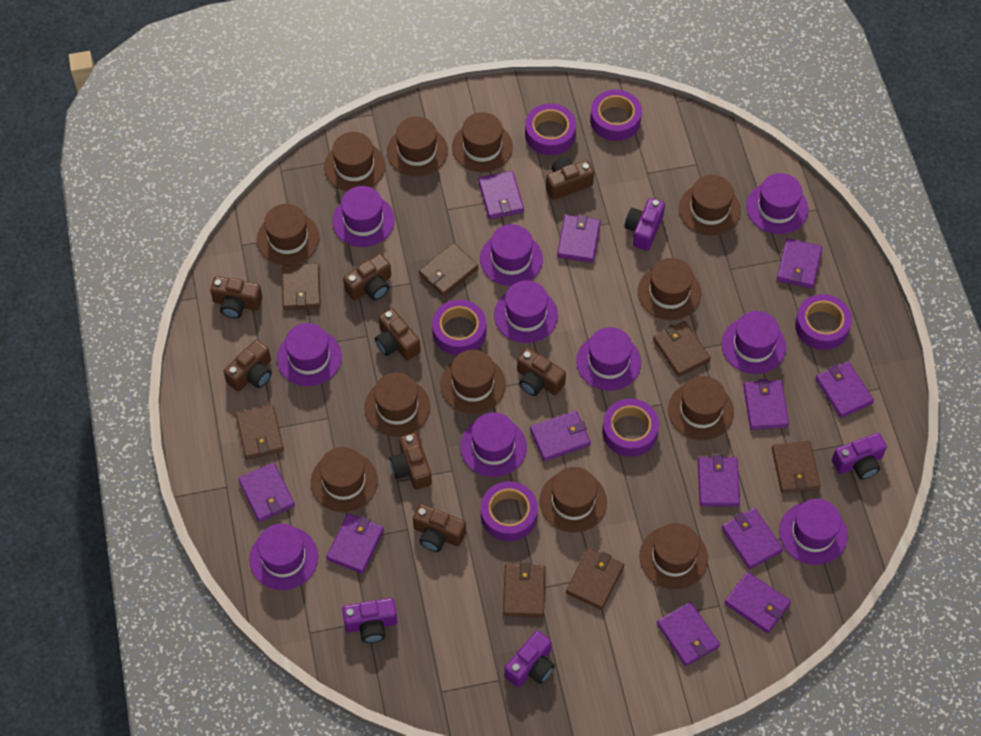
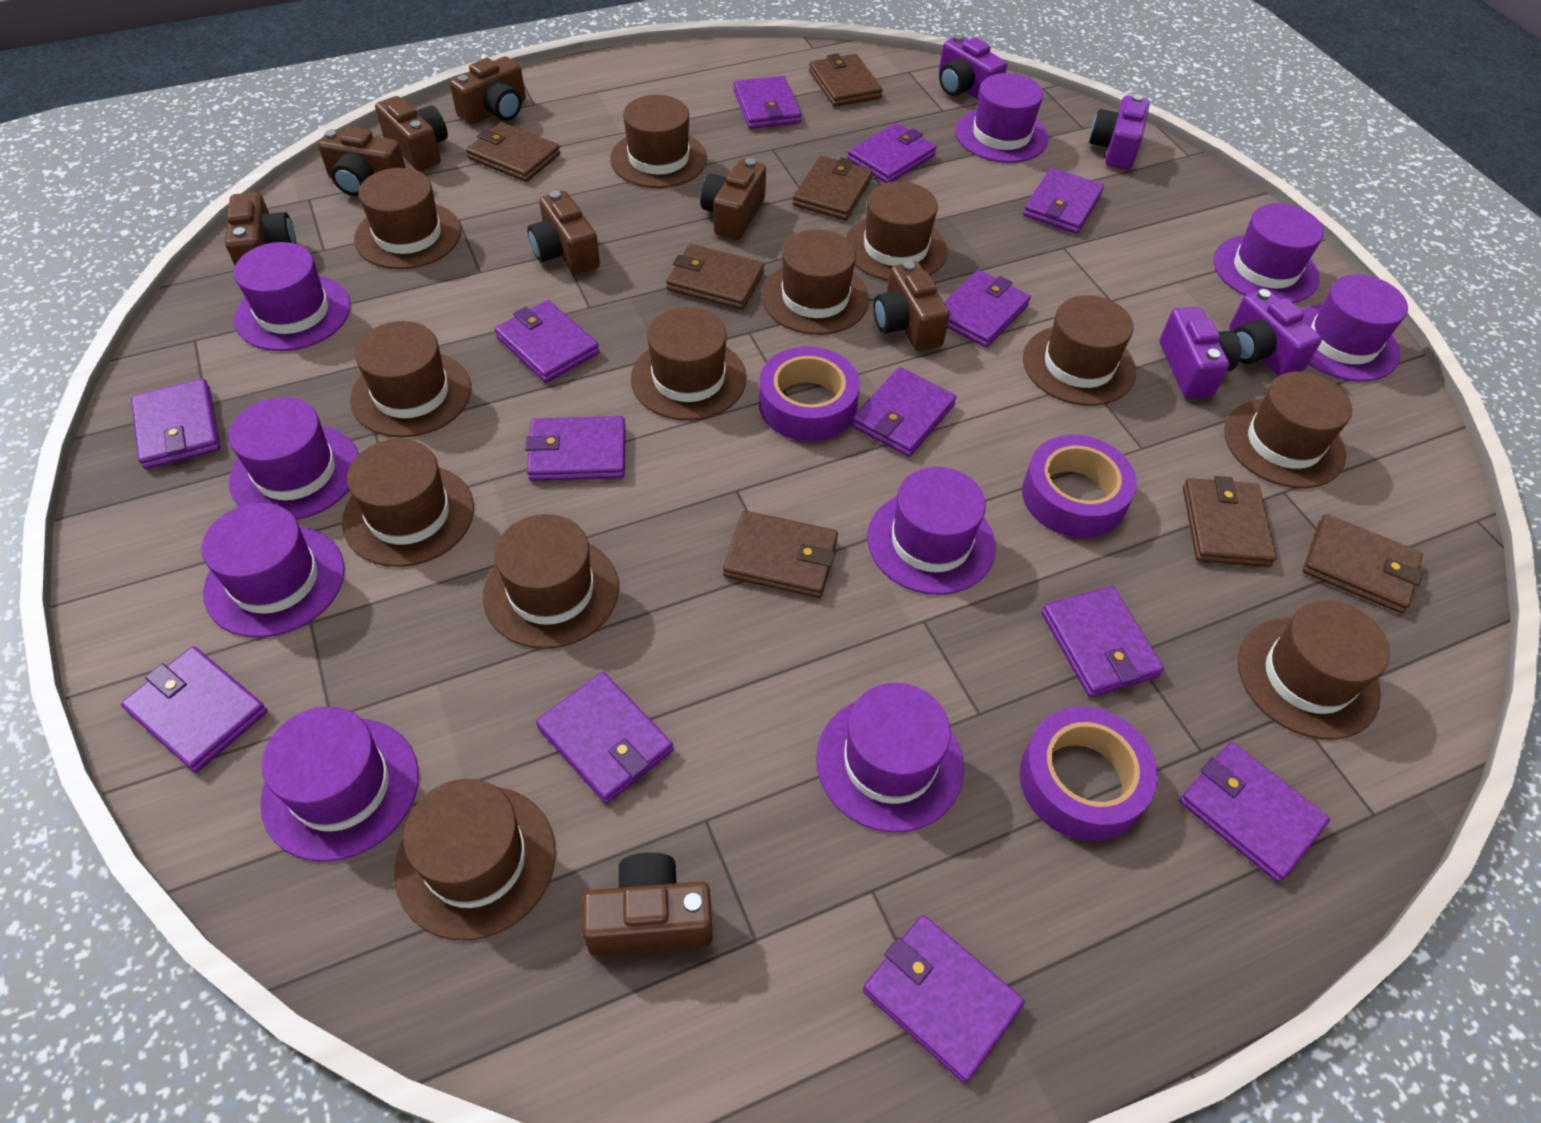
purple hat: [249,524,318,590] [277,323,342,386] [332,186,395,247] [460,412,527,477] [480,224,543,286] [494,280,558,343] [576,327,641,391] [721,311,786,374] [746,173,808,234] [779,499,848,565] = 10 -> [201,503,345,638] [229,397,359,520] [234,242,351,351] [260,707,419,862] [816,683,964,833] [867,467,996,595] [955,73,1048,163] [1214,203,1324,303] [1301,274,1408,382] = 9
purple tape: [432,300,486,355] [481,481,538,541] [525,103,576,155] [590,90,642,141] [602,399,659,457] [795,294,852,350] = 6 -> [759,346,860,442] [1020,707,1158,841] [1022,435,1137,538] = 3
purple wallet: [238,462,295,522] [326,513,384,574] [478,171,524,219] [530,411,591,461] [557,214,601,263] [657,602,720,666] [698,455,740,507] [721,508,783,569] [724,572,791,633] [743,379,789,430] [777,238,822,289] [815,361,874,418] = 12 -> [121,646,267,772] [131,379,220,469] [495,300,600,383] [525,416,625,481] [536,672,673,804] [733,76,802,129] [847,123,937,183] [851,367,957,457] [863,915,1025,1083] [944,270,1031,348] [1023,168,1104,234] [1042,586,1164,697] [1179,742,1330,882] = 13

